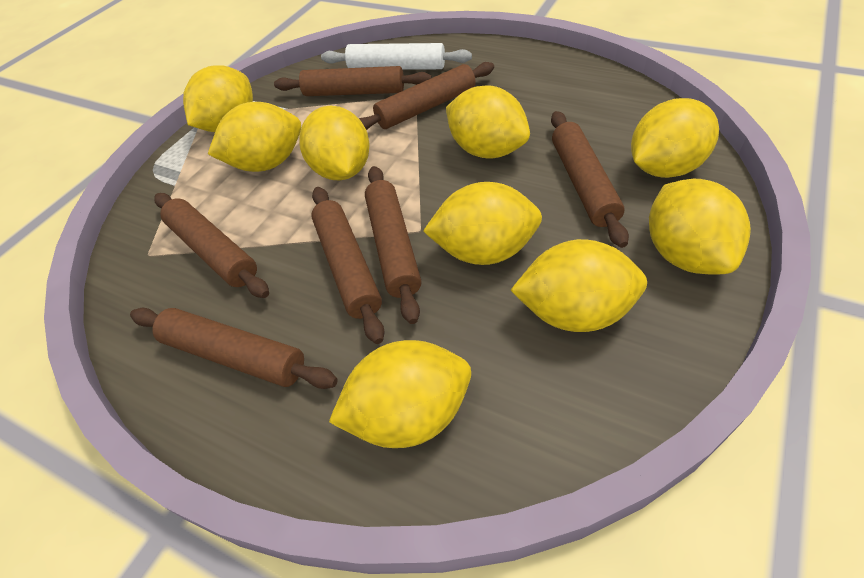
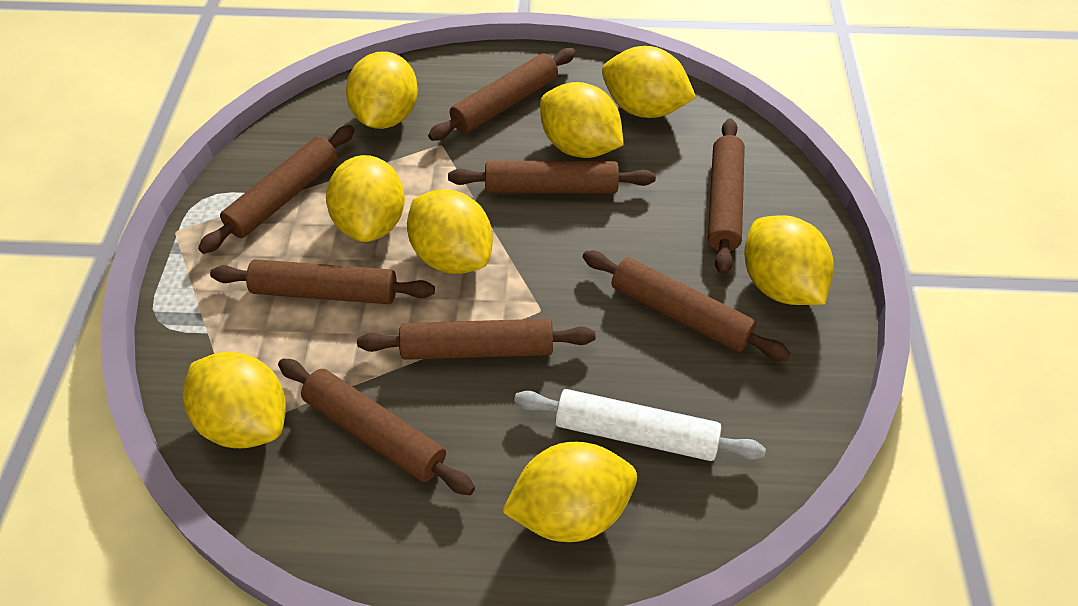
brown rolling pin: [130,308,338,389] [154,193,269,298] [274,66,432,96] [311,187,385,344] [359,62,494,130] [365,166,421,324] [551,111,629,248] = 7 -> [198,125,355,254] [210,259,435,304] [278,358,475,495] [357,319,595,360] [428,48,576,141] [448,161,656,194] [583,251,791,361] [708,118,745,275] = 8
yellow lemon: [183,65,253,132] [208,102,301,172] [299,106,370,180] [329,340,471,448] [423,182,542,265] [446,85,530,159] [510,239,647,332] [631,98,719,178] [649,179,751,274] = 9 -> [183,352,286,448] [326,155,405,242] [346,52,418,129] [407,189,493,274] [502,442,637,542] [540,82,624,158] [602,46,696,118] [744,215,834,305] = 8

